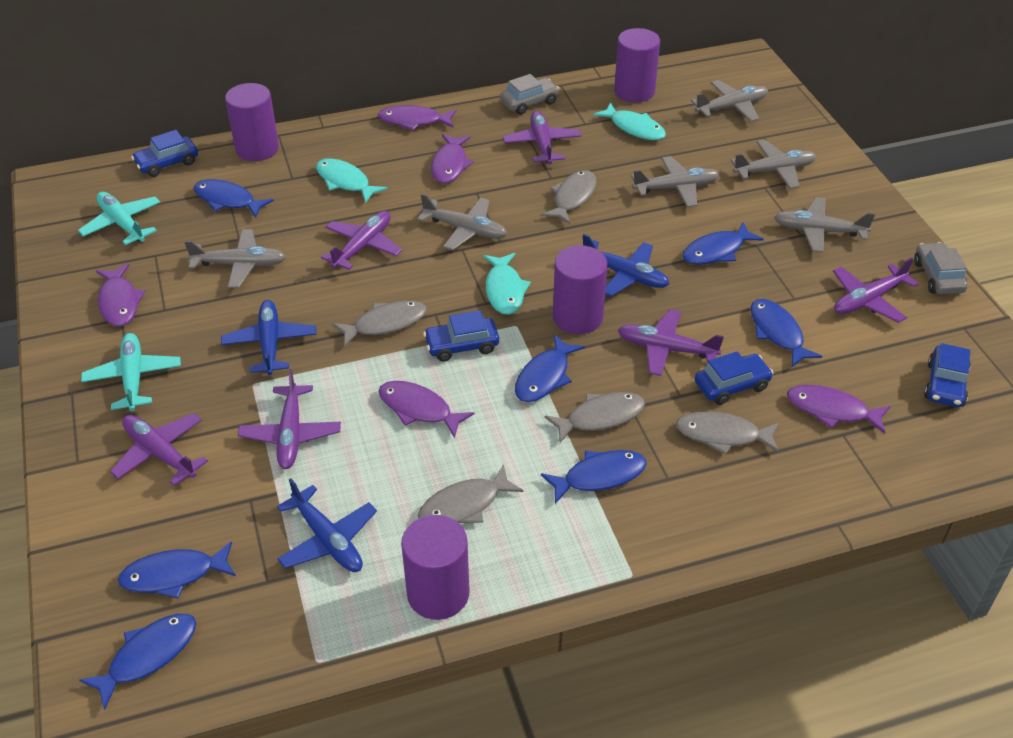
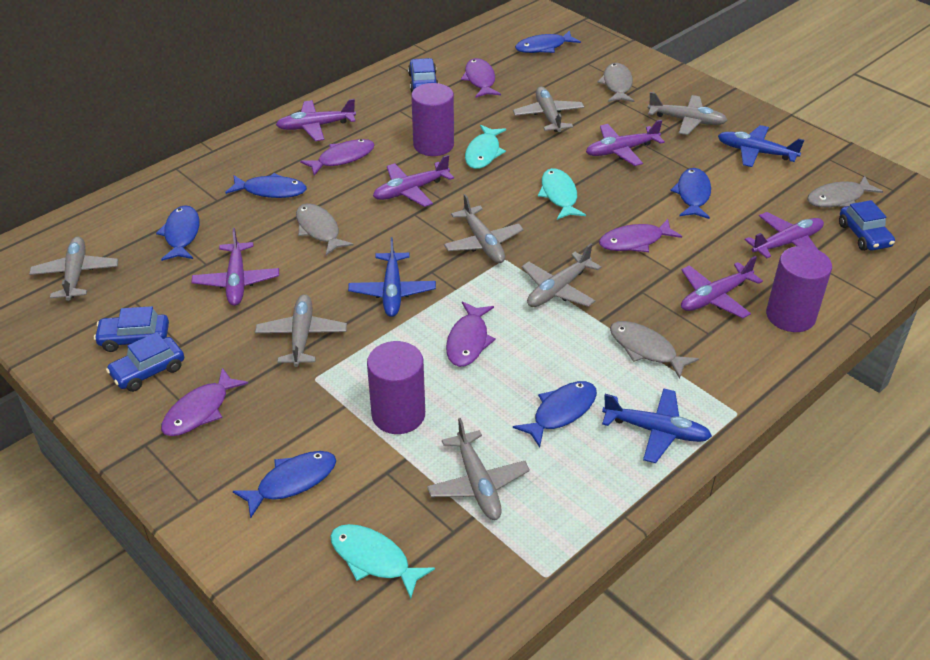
blue fish: [79,614,196,710] [118,541,236,598] [194,179,274,218] [515,334,585,402] [541,450,647,504] [683,222,764,265] [751,299,822,367] = 7 -> [156,205,199,261] [225,173,307,198] [233,451,336,518] [513,381,597,448] [515,30,581,53] [670,168,711,219] = 6
grey car: [500,74,559,115] [914,242,968,294] = 2 -> none = 0
grey fish: [333,300,427,347] [418,464,524,523] [541,170,597,224] [545,392,645,443] [676,411,779,455] = 5 -> [296,203,354,255] [598,63,634,102] [610,321,699,379] [807,176,883,208] = 4
grey plane: [184,229,286,288] [417,194,507,251] [631,156,720,207] [691,80,768,122] [731,140,816,189] [774,197,875,252] = 6 -> [29,237,118,301] [255,294,347,367] [427,418,530,520] [444,194,524,263] [513,86,584,132] [522,243,601,307] [648,92,728,135] = 7
purple cylinder: [225,83,279,161] [401,515,470,620] [553,245,608,334] [614,28,660,103] = 4 -> [367,341,425,434] [411,83,454,156] [766,246,832,332] = 3
turquoise plane: [78,192,161,245] [81,333,181,411] = 2 -> none = 0

